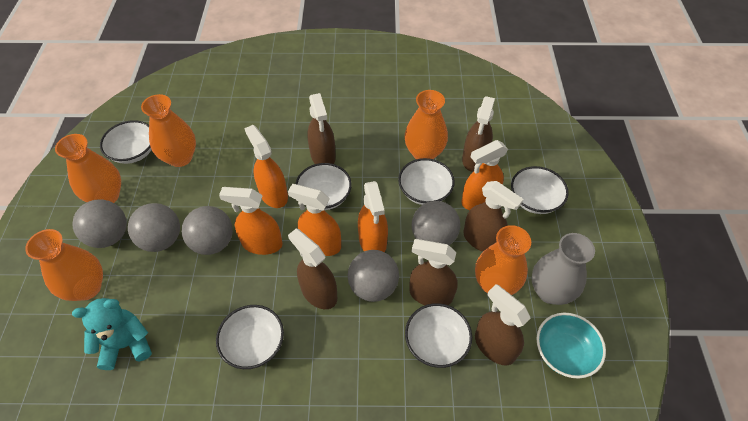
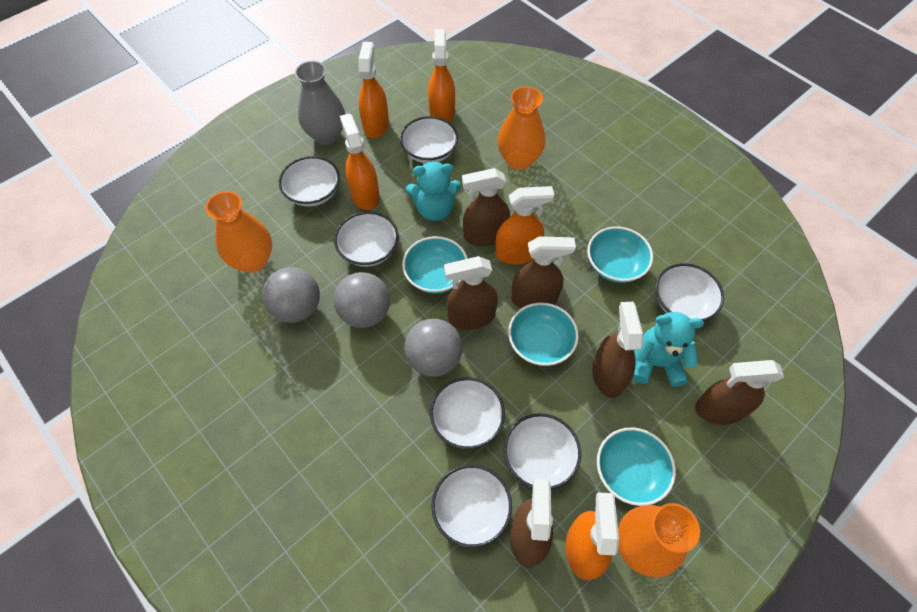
grey ball: [72,200,127,248] [128,203,180,252] [182,206,233,255] [348,250,399,302] [412,201,460,245] = 5 -> [262,267,320,323] [334,272,390,328] [404,319,463,377] = 3
orange vase: [25,229,103,301] [55,134,121,203] [141,94,196,167] [404,90,448,159] [475,225,531,295] = 5 -> [205,191,272,273] [497,86,545,170] [618,503,700,577] = 3
turquoise bowl: [536,313,606,379] = 1 -> [402,236,468,294] [508,302,579,366] [587,227,653,283] [597,427,676,506] = 4
turquoise teddy bear: [72,298,152,370] = 1 -> [406,161,461,221] [632,312,704,387] = 2
white bowl: [100,120,152,164] [216,305,284,369] [295,163,352,210] [398,158,455,205] [405,303,472,368] [511,166,569,214] = 6 -> [279,156,340,207] [334,212,399,267] [400,116,458,163] [430,377,505,450] [431,465,512,548] [504,413,581,490] [655,263,724,321] = 7

